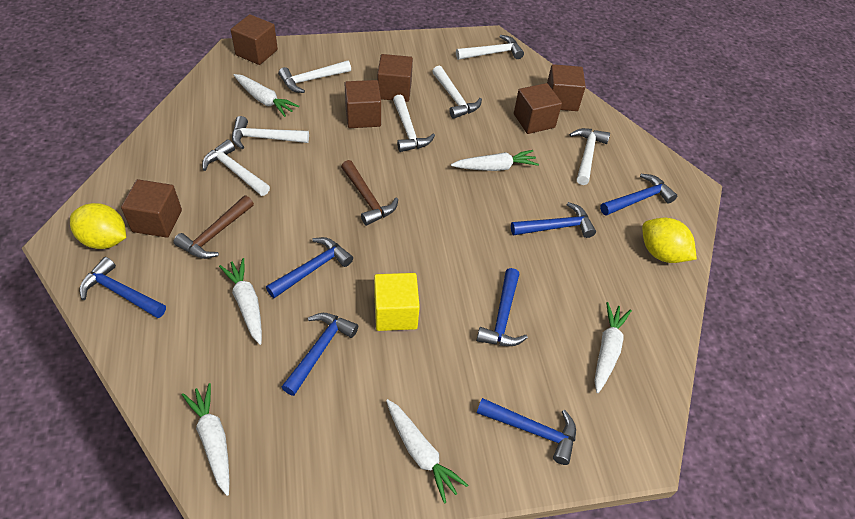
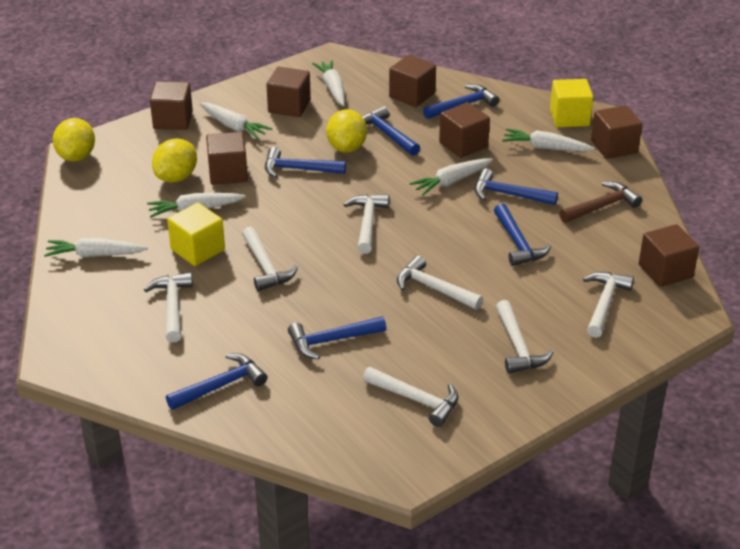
brown cube: [121,179,182,238] [231,14,278,65] [344,80,381,128] [377,54,413,102] [514,83,562,134] [547,64,586,111] = 6 -> [150,81,193,130] [206,132,248,185] [266,67,311,117] [389,55,436,107] [439,102,490,158] [591,105,642,159] [639,224,699,287] = 7
brown hammer: [173,195,254,259] [341,160,398,226] = 2 -> [559,181,642,223] = 1
yellow cube: [374,273,420,331] = 1 -> [167,203,225,266] [550,79,593,127] = 2
yellow lemon: [70,203,126,249] [642,218,697,263] = 2 -> [53,118,95,162] [152,138,197,183] [326,109,367,153] = 3

